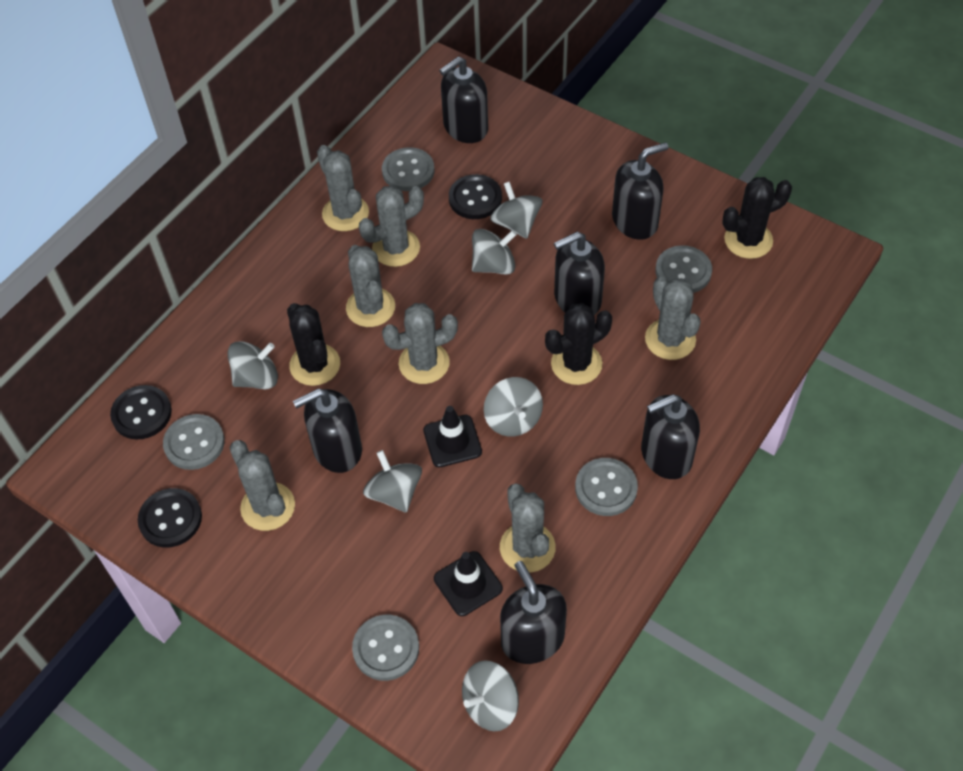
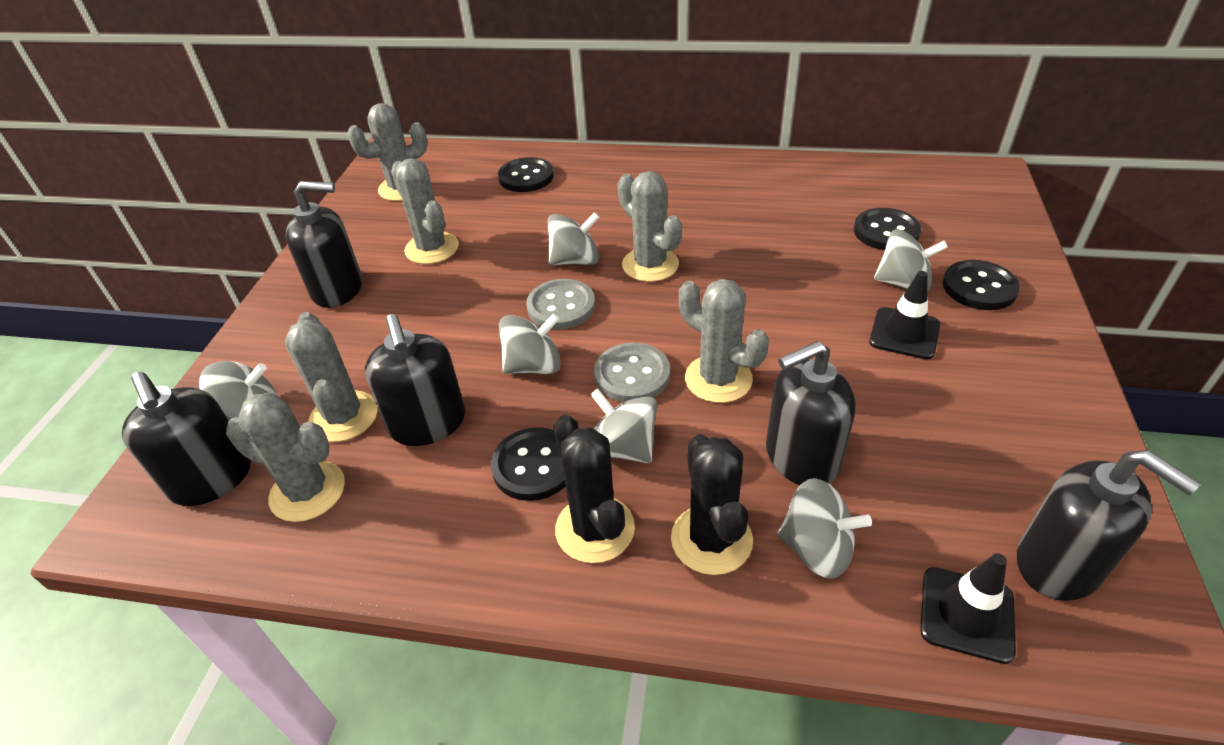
black button: [110,385,172,440] [138,488,202,548] [449,174,502,219] = 3 -> [491,427,565,501] [498,157,554,192] [854,208,921,250] [943,260,1020,310] = 4
black cactus: [287,303,340,386] [545,303,612,385] [722,177,792,259] = 3 -> [553,415,635,563] [671,434,753,575] = 2
black soap dispenser: [293,388,362,473] [439,56,488,143] [500,561,567,664] [554,232,605,315] [612,142,669,240] [641,394,700,479] = 6 -> [122,372,251,506] [286,181,362,308] [365,314,465,446] [766,341,856,485] [1017,450,1200,601] = 5
grey button: [163,414,225,470] [352,615,419,681] [382,147,435,191] [575,458,638,516] [656,245,712,293] = 5 -> [526,279,595,329] [594,343,670,402] = 2
grey cactus: [230,440,295,531] [317,145,369,231] [346,245,395,327] [359,186,424,267] [382,303,458,384] [500,483,556,573] [645,276,701,360] = 7 -> [226,393,345,522] [285,312,378,442] [347,103,428,201] [391,158,459,264] [618,171,682,282] [679,279,769,403] = 6

